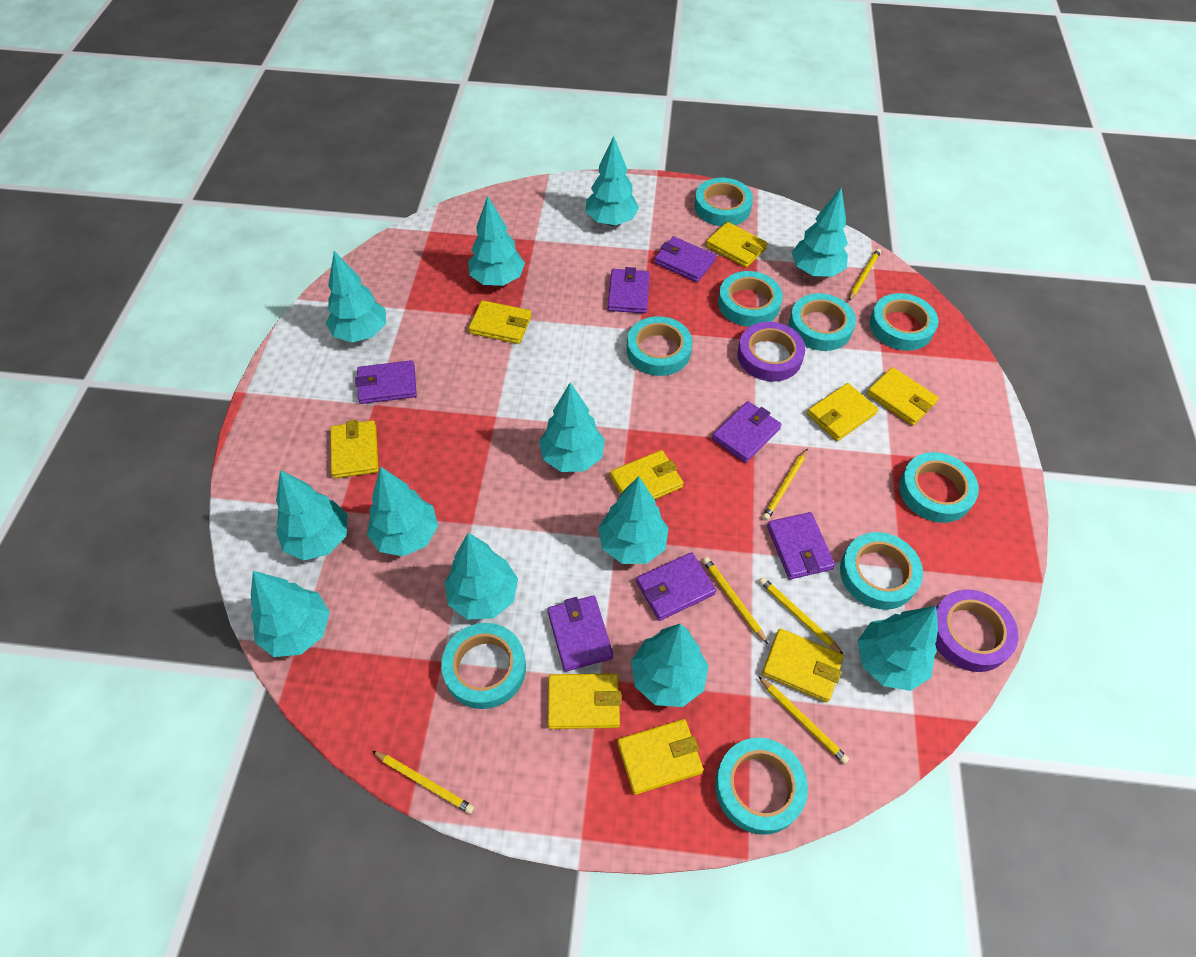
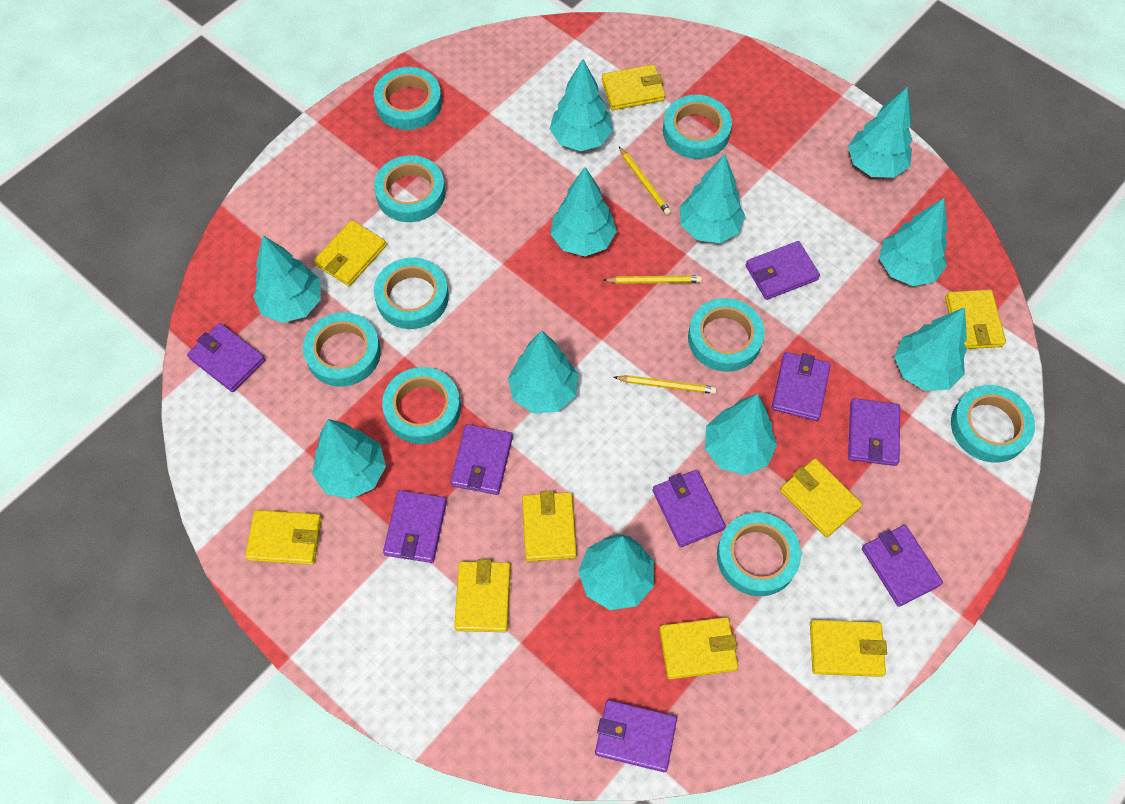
purple tape: [737,322,806,382] [935,589,1018,672] = 2 -> none = 0
purple wallet: [355,360,417,404] [547,595,613,672] [608,267,650,314] [636,552,716,621] [654,236,716,282] [712,401,782,463] [767,512,835,579] = 7 -> [187,323,265,392] [383,490,447,563] [450,424,513,495] [595,700,677,772] [653,470,726,547] [746,241,820,300] [772,352,831,421] [848,398,900,466] [862,525,943,607] = 9
turquoise tree: [251,571,330,657] [276,470,348,560] [326,251,386,342] [367,467,438,557] [445,533,518,620] [468,195,525,286] [539,382,605,472] [586,136,639,226] [598,476,669,564] [631,623,709,707] [792,187,848,277] [858,606,938,691] = 12 -> [253,235,321,323] [312,419,386,499] [508,330,578,413] [550,59,613,151] [551,167,617,257] [578,534,654,610] [680,154,745,243] [705,394,777,475] [848,87,912,178] [879,198,948,286] [894,307,967,391] = 11
yellow pencil: [373,751,474,814] [703,557,768,644] [758,676,849,764] [759,577,844,655] [762,449,807,521] [849,249,881,301] = 6 -> [604,275,702,284] [614,375,717,394] [619,147,671,215] = 3

